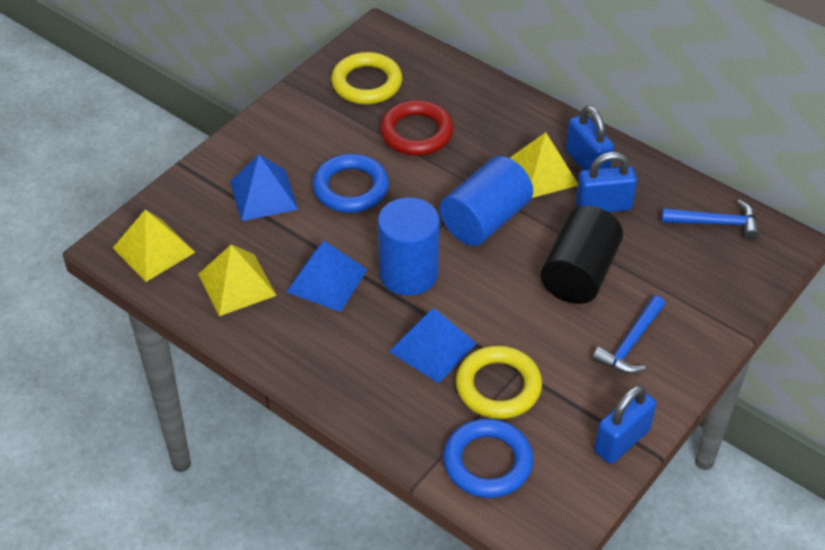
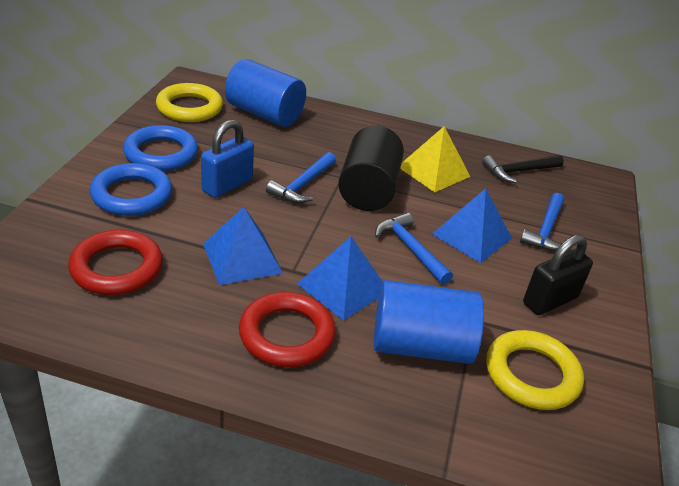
black hammer: none = 0 -> [482,155,564,183] = 1
black padlock: none = 0 -> [523,235,593,315] = 1
blue hammer: [592,296,665,374] [661,200,759,240] = 2 -> [266,152,336,203] [375,212,453,285] [520,193,564,251] = 3
blue padlock: [566,105,614,170] [576,152,637,212] [594,385,657,464] = 3 -> [201,120,254,198] = 1
red ring: [380,100,454,156] = 1 -> [68,230,163,295] [239,292,336,367] = 2
yellow pyramid: [113,210,195,282] [198,245,277,316] [510,132,578,198] = 3 -> [400,126,470,192] = 1

